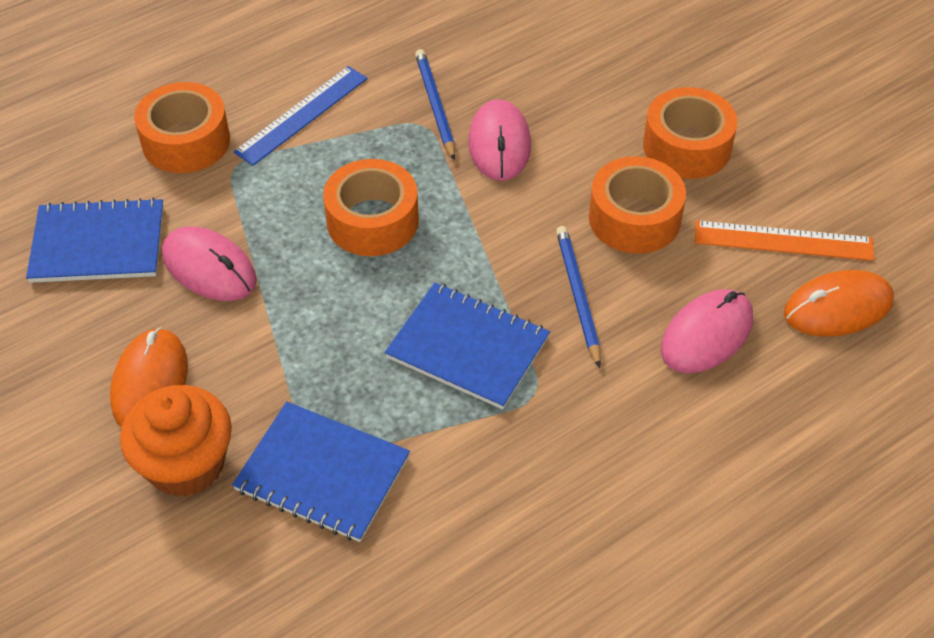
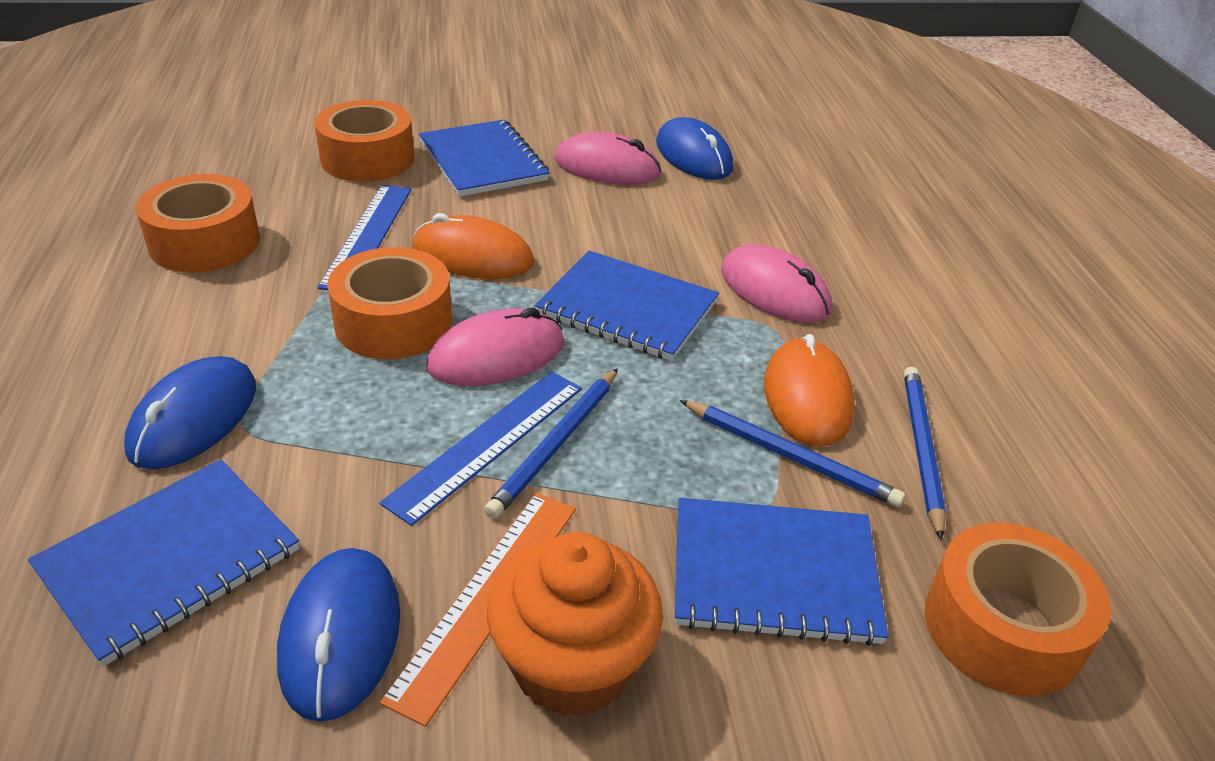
blue mouse: none = 0 -> [124,356,256,469] [277,548,400,722] [656,117,733,180] = 3
blue notebook: [26,197,163,283] [232,402,410,542] [385,283,550,409] = 3 -> [28,459,299,666] [419,119,550,197] [535,251,719,361] [675,498,888,646] = 4
blue pencil: [415,49,455,160] [556,226,601,368] = 2 -> [484,368,618,519] [680,400,906,507] [904,367,946,541] = 3
blue ruler: [233,66,368,166] = 1 -> [317,185,412,290] [379,371,582,526] = 2

